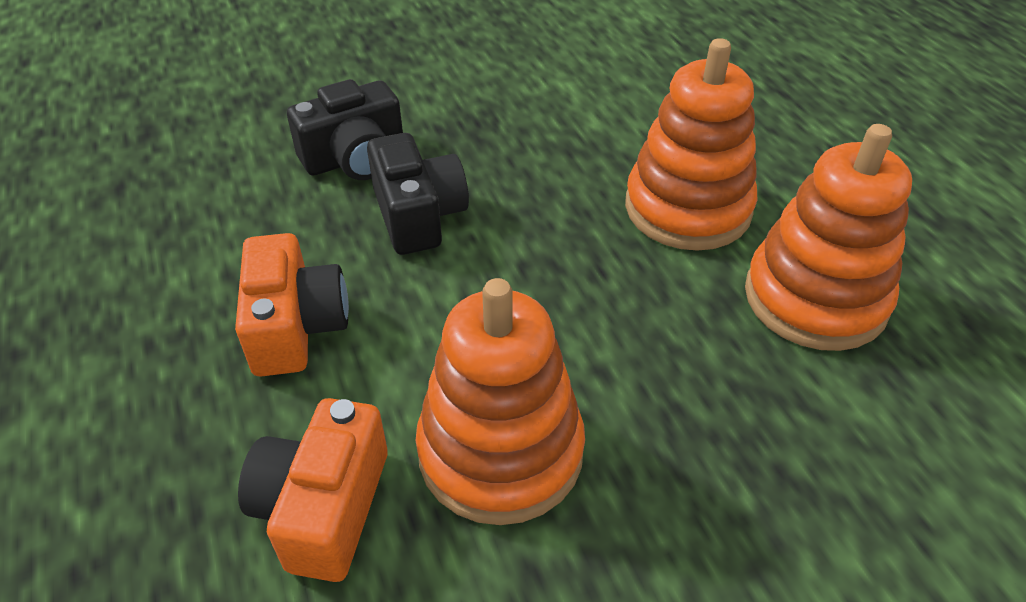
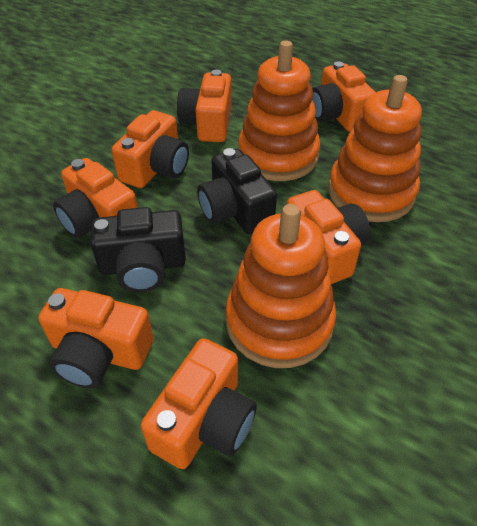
orange camera: [235,233,349,377] [238,398,388,582] = 2 -> [38,288,154,388] [53,158,138,238] [111,110,189,188] [141,338,257,469] [177,70,232,142] [287,190,370,284] [312,61,376,132] = 7

